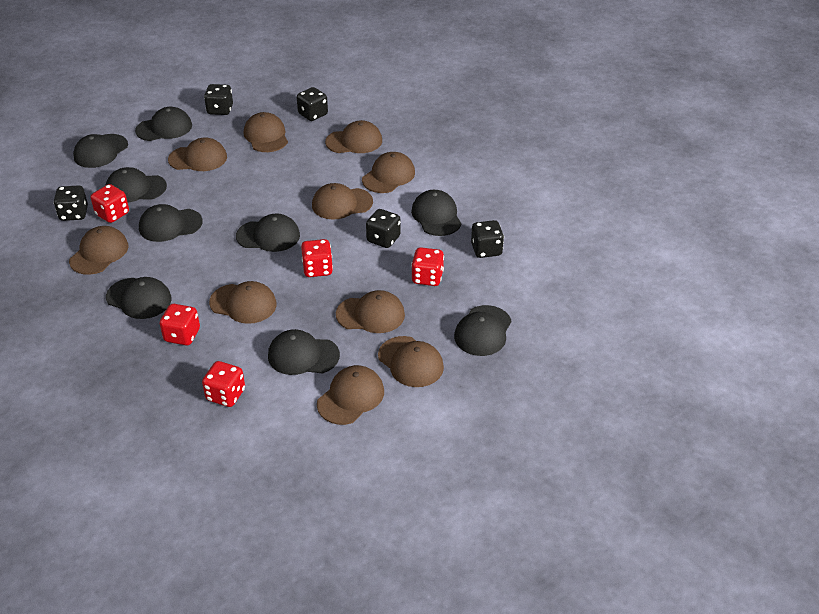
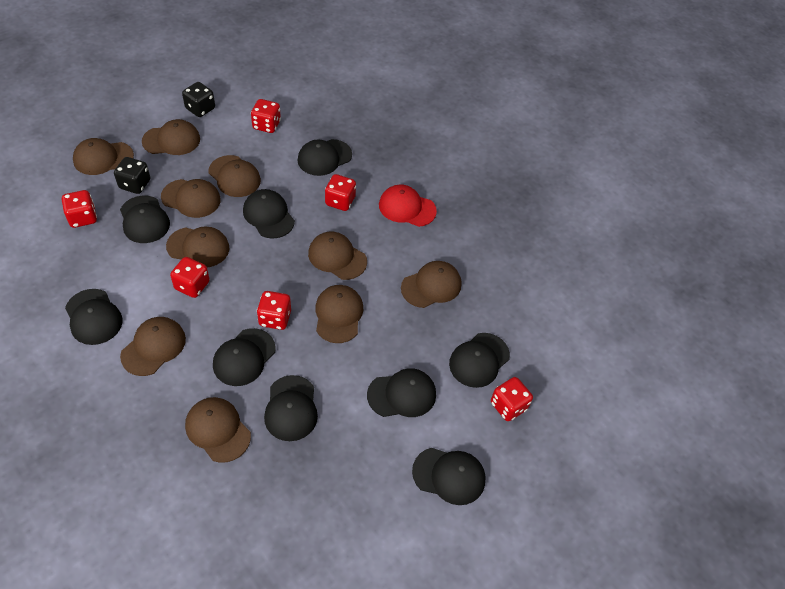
black dice: [53,185,88,221] [204,84,233,115] [297,87,328,121] [366,209,401,248] [471,220,504,258] = 5 -> [114,157,150,194] [182,82,215,117] = 2
red cap: none = 0 -> [379,184,437,227] = 1
red dice: [91,184,129,223] [160,304,200,345] [202,361,245,407] [301,239,333,277] [411,247,444,286] = 5 -> [62,190,97,228] [170,257,210,298] [251,99,281,133] [257,291,291,330] [325,174,356,211] [491,377,533,421] = 6

